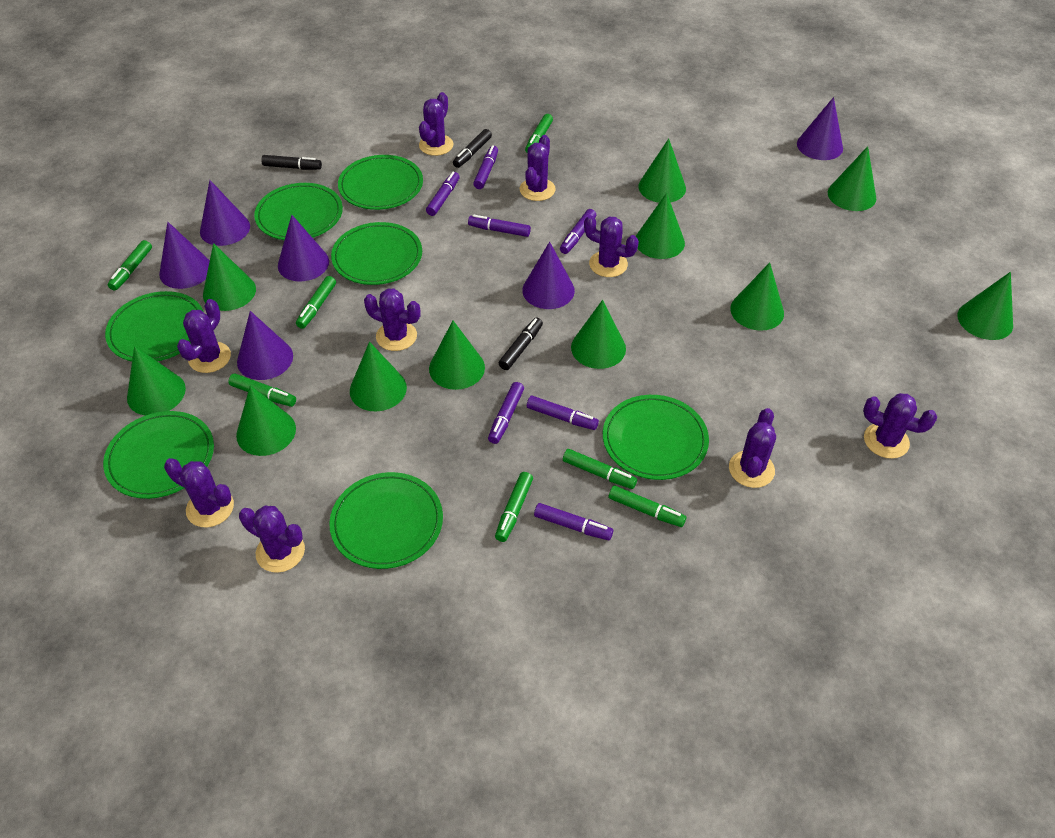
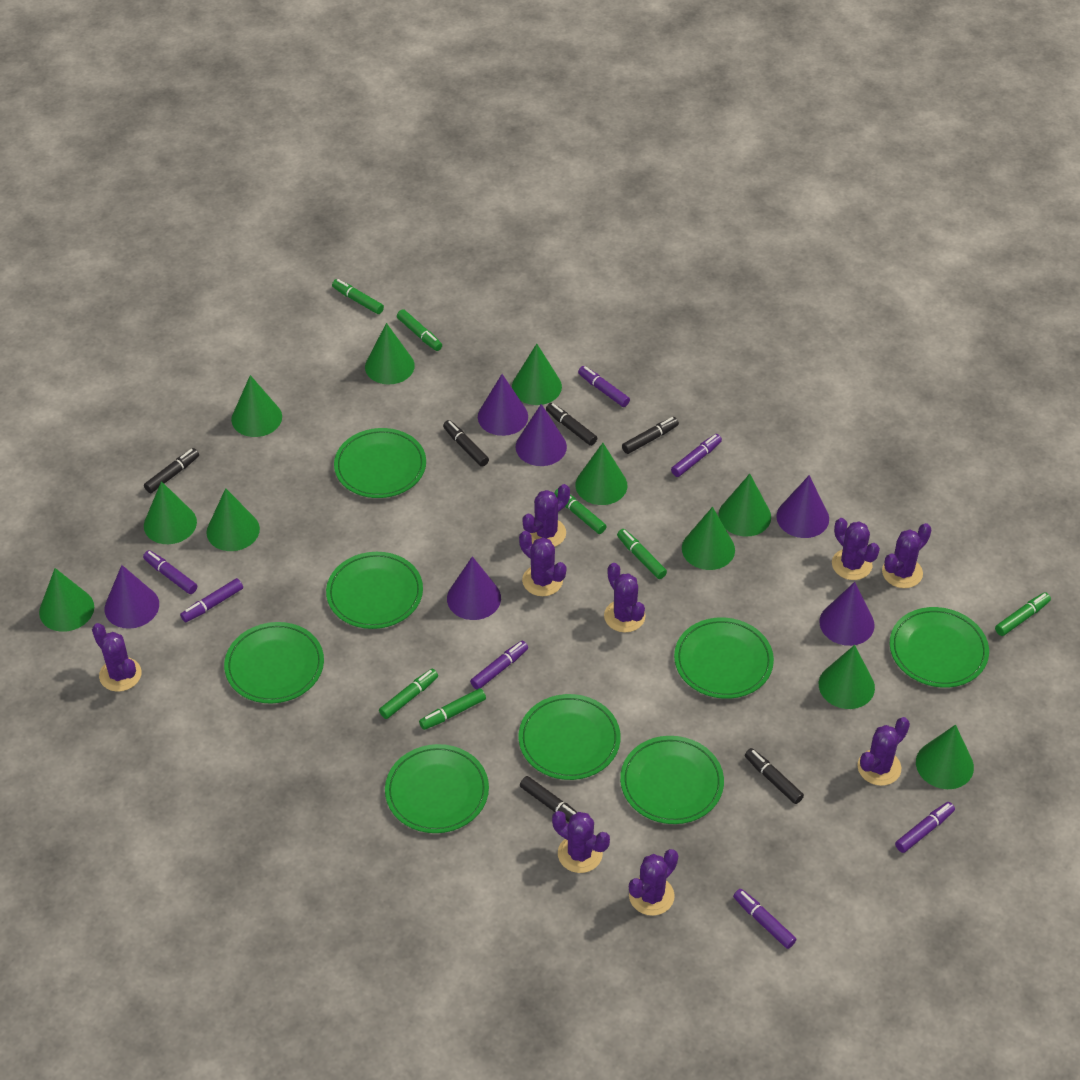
black marker: [261,155,322,170] [453,129,492,168] [499,318,543,370] = 3 -> [144,448,199,493] [443,420,489,467] [520,776,577,822] [546,403,597,446] [622,417,679,454] [745,748,804,804] = 6
green plate: [103,411,214,499] [105,291,204,361] [254,183,343,240] [329,472,443,569] [331,222,422,285] [338,155,423,210] [603,395,709,480] = 7 -> [224,622,324,703] [326,552,423,629] [334,428,426,498] [385,744,489,833] [519,694,621,780] [620,736,724,824] [674,617,774,699] [890,607,989,688] = 8

